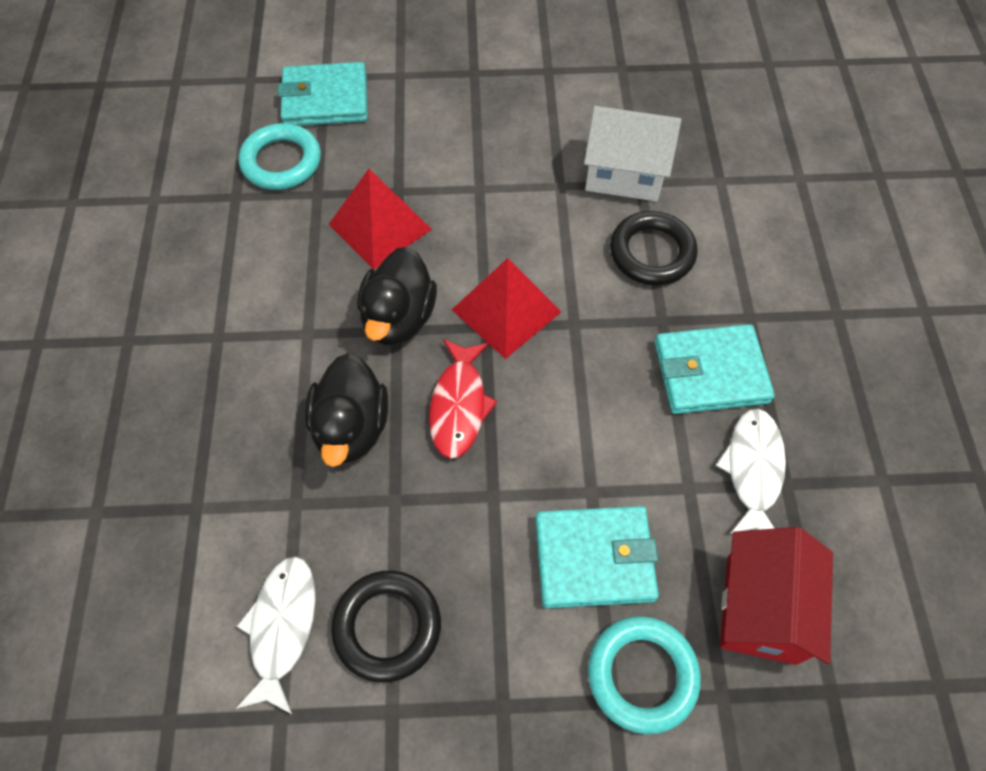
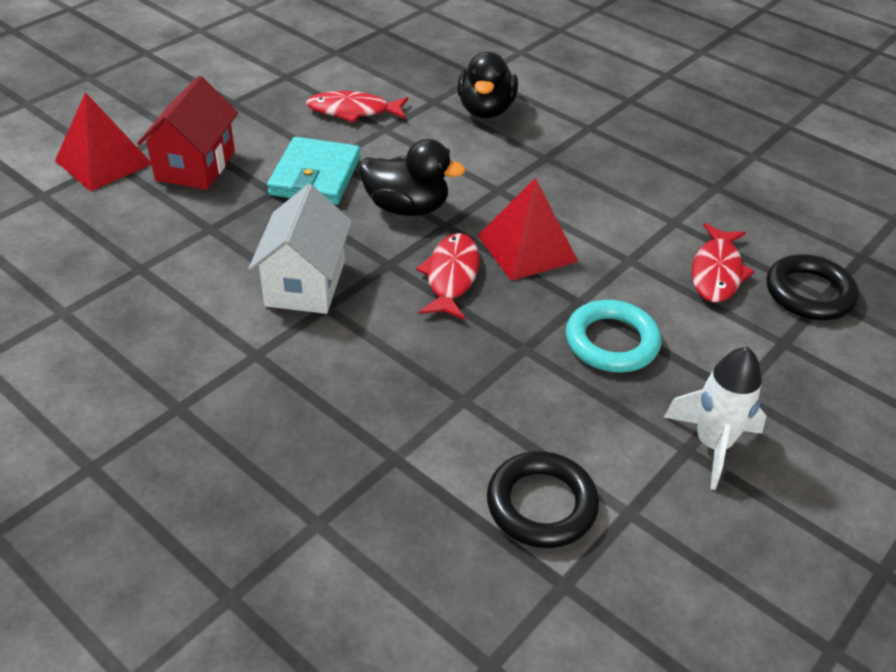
red fish: [429,339,497,459] = 1 -> [306,91,408,122] [416,233,480,320] [692,223,755,302] = 3
turquoise ring: [239,123,321,190] [588,616,701,734] = 2 -> [566,300,662,373] = 1
turquoise wallet: [278,62,368,126] [535,506,659,608] [655,324,775,414] = 3 -> [267,137,361,205] = 1
white fish: [236,556,316,714] [715,408,786,534] = 2 -> none = 0
white rocket: none = 0 -> [664,347,767,490] = 1

